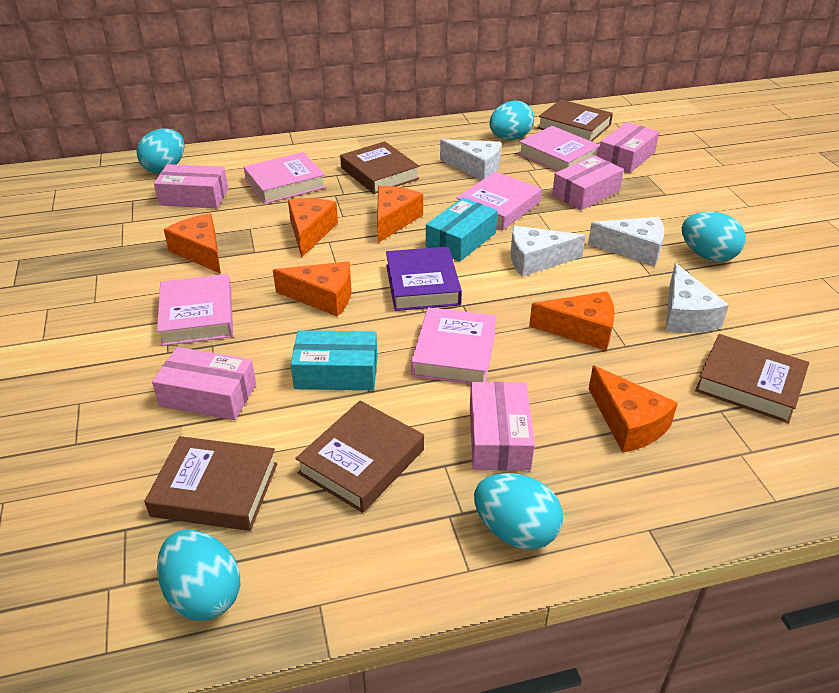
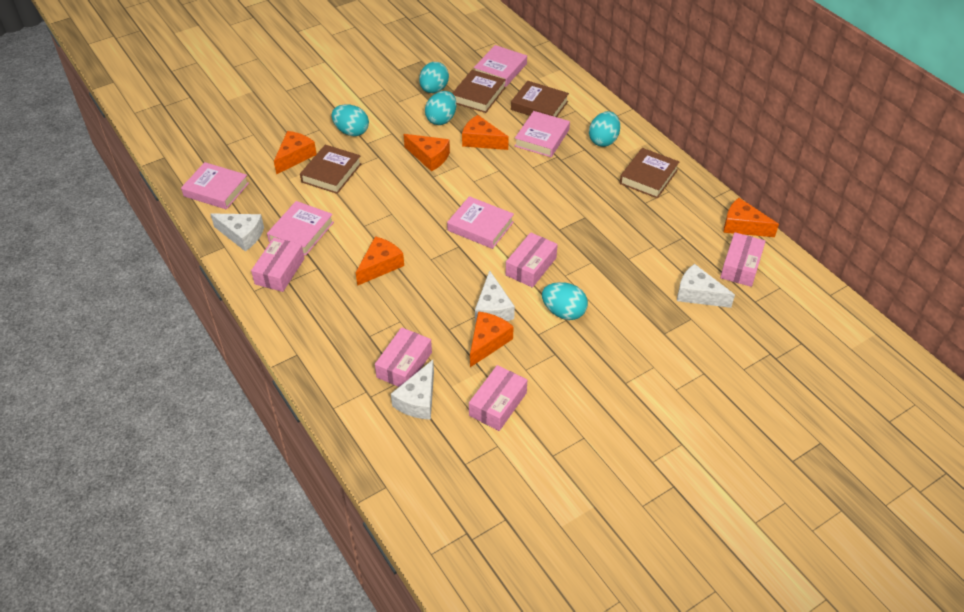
brown book: [144,436,277,531] [295,401,424,513] [340,141,419,194] [538,99,613,141] [695,334,809,423] = 5 -> [300,145,362,194] [452,70,506,113] [511,81,569,117] [620,148,679,198] = 4
purple book: [386,246,462,311] = 1 -> none = 0
turquoise box: [291,330,377,390] [426,198,498,261] = 2 -> none = 0

